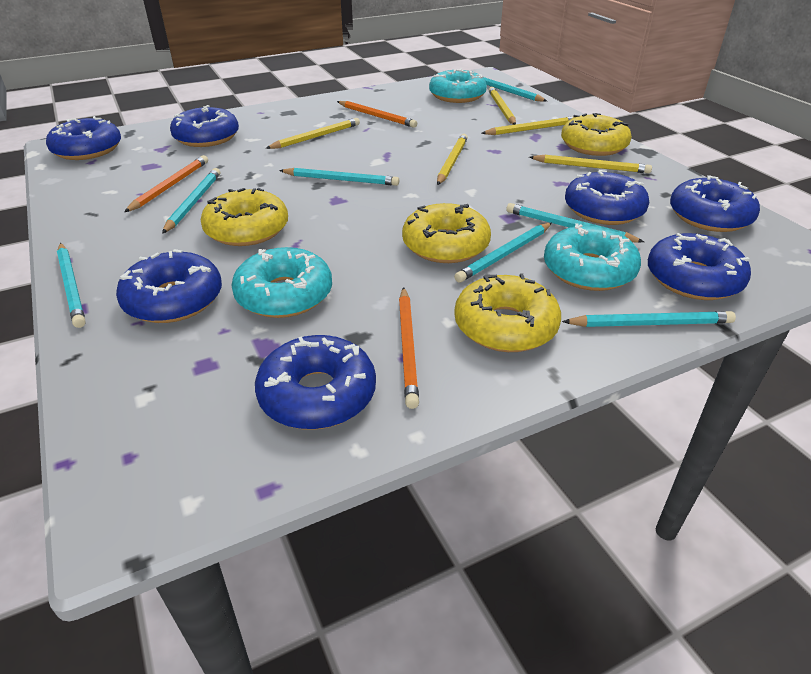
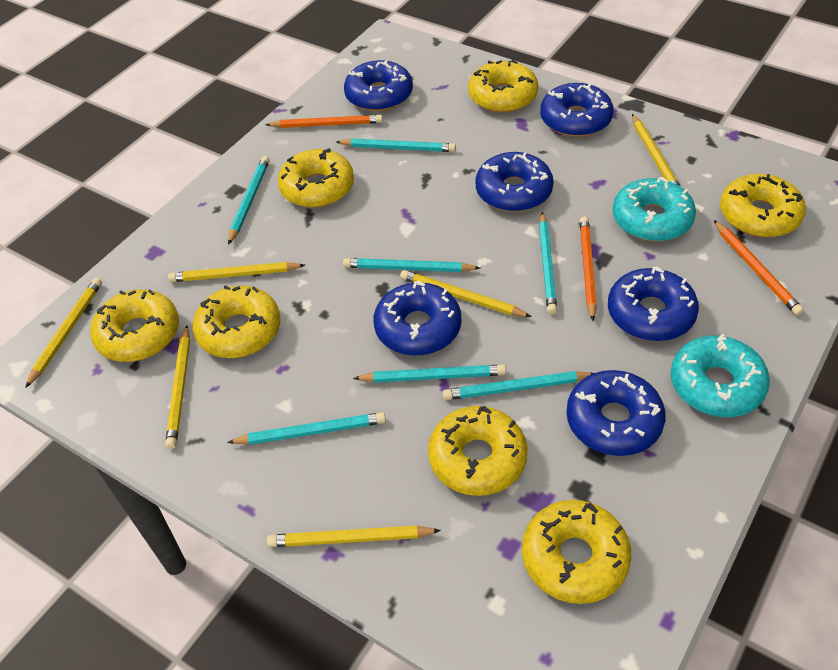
blue donut: [46,116,121,160] [116,249,222,323] [170,105,239,147] [255,335,376,430] [565,170,649,225] [648,233,751,300] [670,175,760,232] = 7 -> [344,60,413,111] [373,281,461,356] [475,152,554,212] [540,83,614,137] [566,370,666,456] [608,266,699,341] = 6
turquoise donut: [231,247,332,318] [429,68,487,103] [544,223,641,291] = 3 -> [613,177,696,241] [671,334,770,417] = 2
yellow donut: [201,188,288,246] [402,203,491,263] [454,273,561,352] [561,113,632,156] = 4 -> [90,289,179,362] [193,285,281,358] [278,148,354,208] [428,405,528,496] [468,60,538,113] [522,500,631,604] [720,174,806,237] = 7
yellow pencil: [266,118,360,149] [437,134,468,185] [481,116,574,135] [489,87,516,125] [529,155,652,173] = 5 -> [25,278,102,388] [165,325,190,449] [168,262,305,282] [267,526,441,547] [400,270,532,317] [632,114,681,187] = 6

